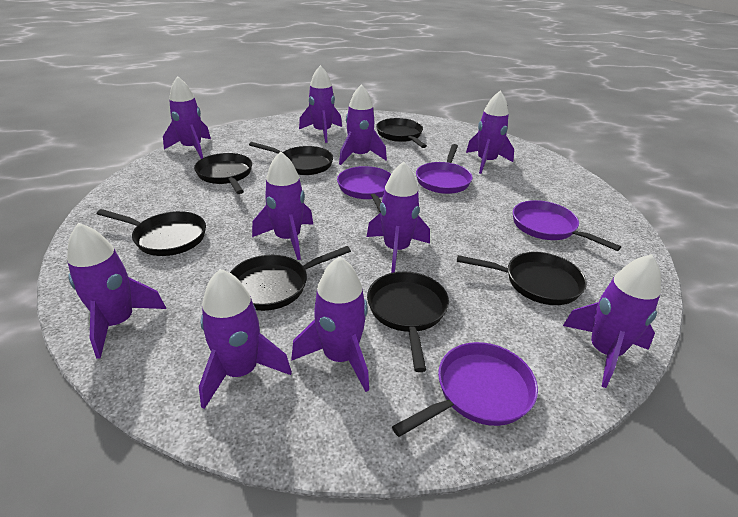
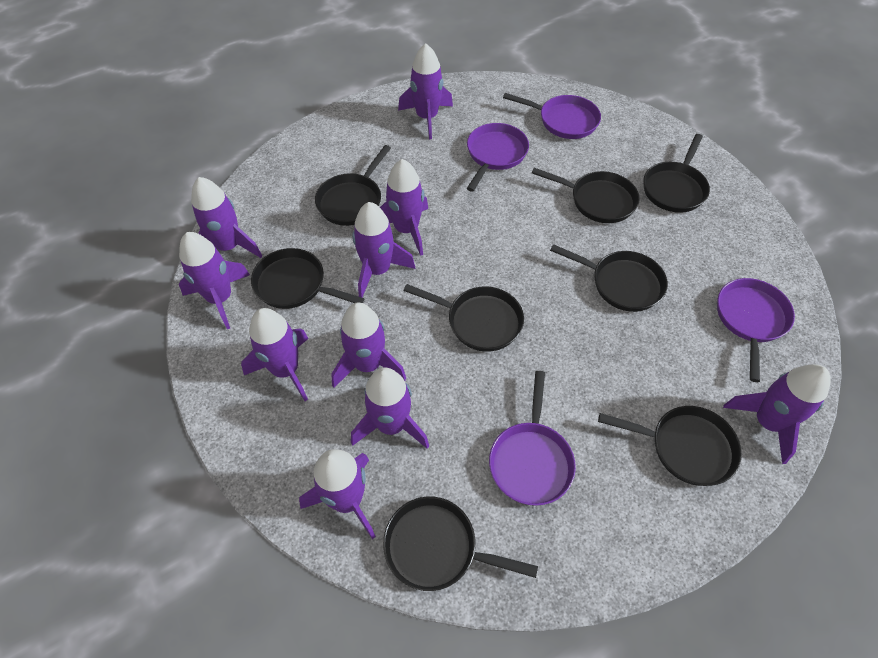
black pan: [97,209,206,256] [194,153,252,194] [230,246,351,311] [249,142,333,175] [367,272,449,372] [376,118,427,148] [457,252,587,305] = 7 -> [251,248,364,309] [315,145,391,226] [383,496,538,591] [404,284,524,352] [532,168,639,223] [550,244,668,312] [598,406,742,486] [643,134,710,213] = 8

